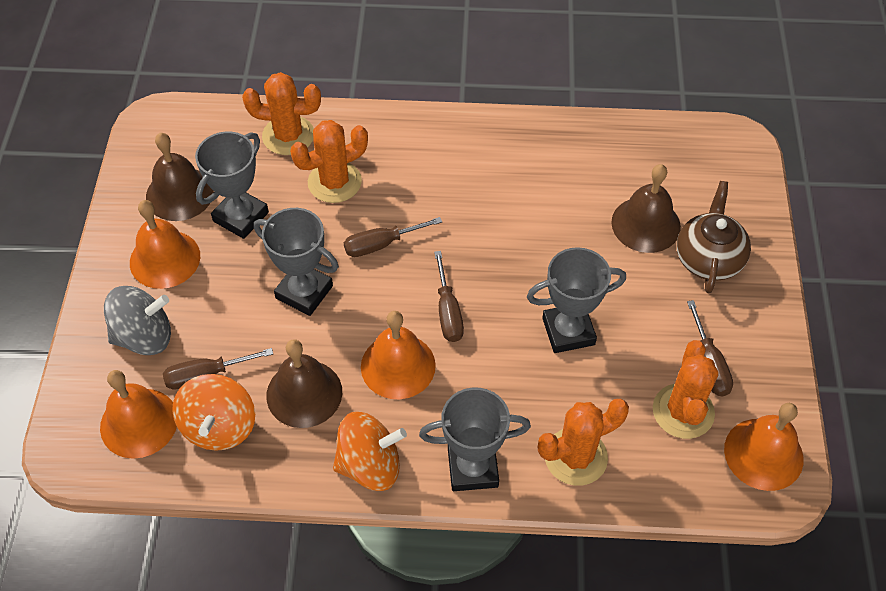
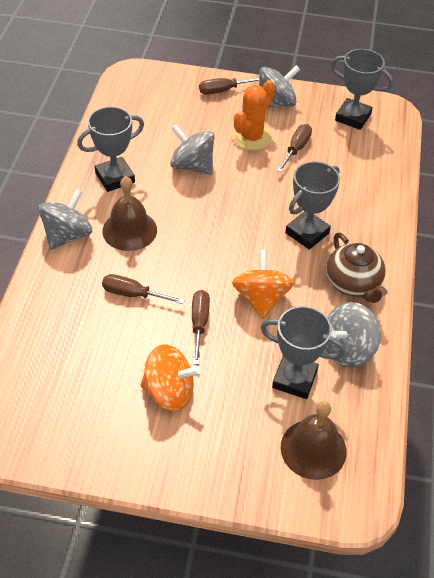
brown bell: [146,133,214,221] [266,339,342,428] [611,164,681,253] = 3 -> [102,176,157,251] [281,401,347,480] = 2
grey spinning top: [104,286,171,355] = 1 -> [38,189,92,250] [170,125,214,175] [259,65,300,107] [325,302,381,367] = 4
orange bell: [100,370,177,459] [130,200,200,289] [361,311,436,399] [724,403,804,491] = 4 -> none = 0
orange cactus: [242,72,321,155] [290,120,368,203] [538,399,629,486] [653,340,719,439] = 4 -> [232,80,275,151] = 1

